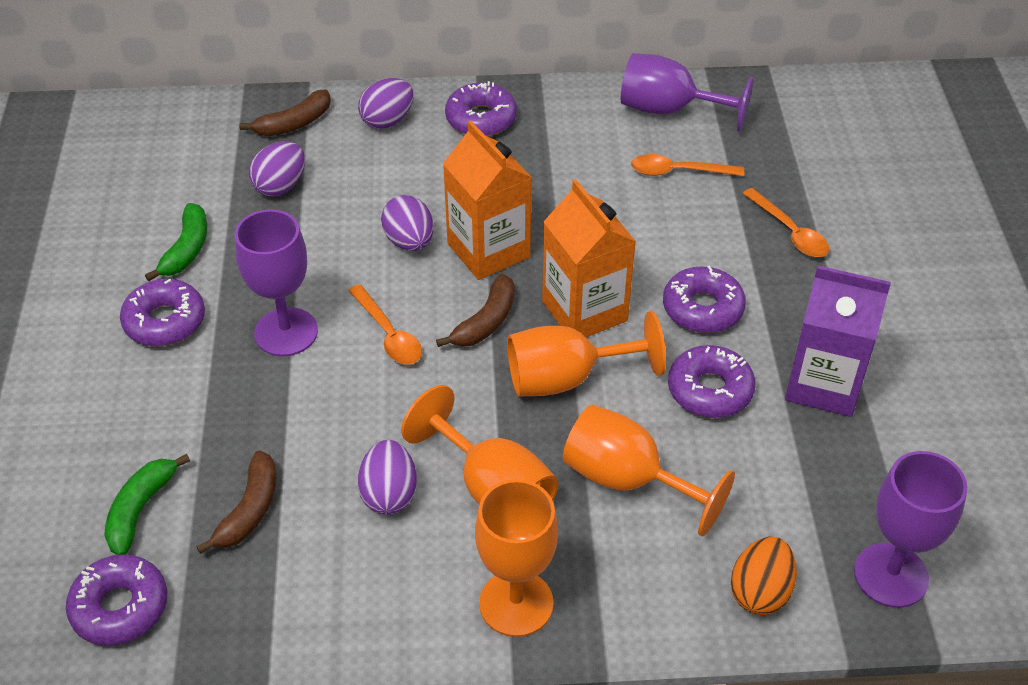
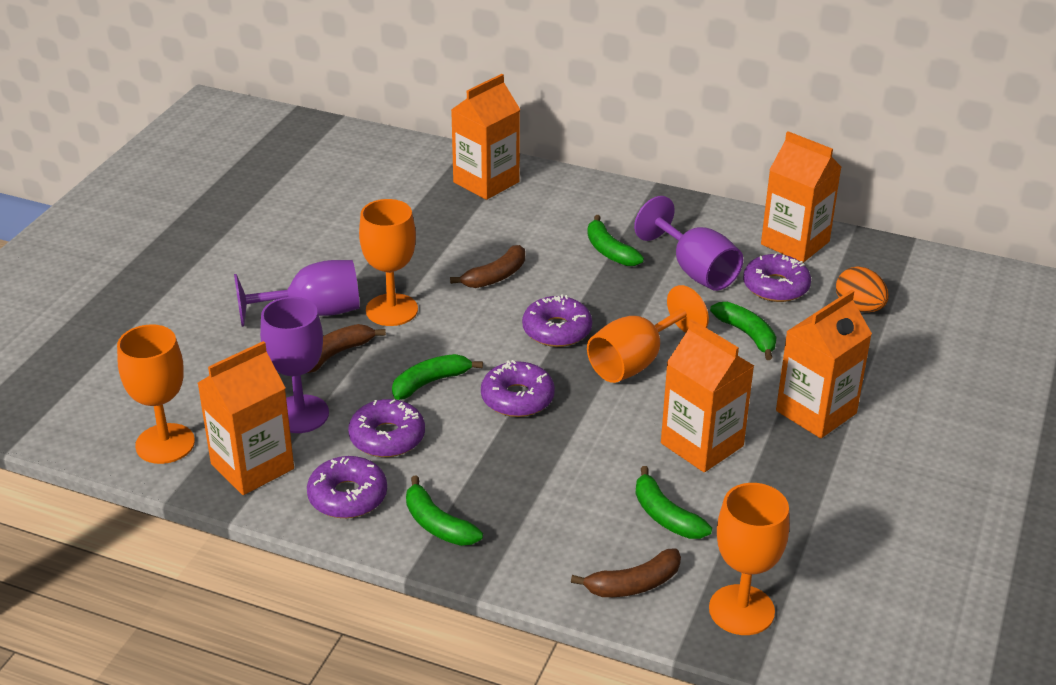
green banana: [104,454,190,555] [145,203,207,281] = 2 -> [392,354,483,400] [406,475,483,546] [587,215,644,266] [635,466,712,539] [710,302,776,360] = 5
orange carton: [443,121,532,280] [542,179,636,337] = 2 -> [198,341,294,495] [451,74,520,200] [661,319,754,472] [761,131,841,263] [776,290,872,438] = 5
orange spoon: [348,284,422,365] [631,154,744,176] [742,188,829,257] = 3 -> none = 0
purple carton: [785,266,891,417] = 1 -> none = 0
purple egg: [249,141,305,197] [358,78,413,129] [358,440,417,515] [381,195,433,251] = 4 -> none = 0

